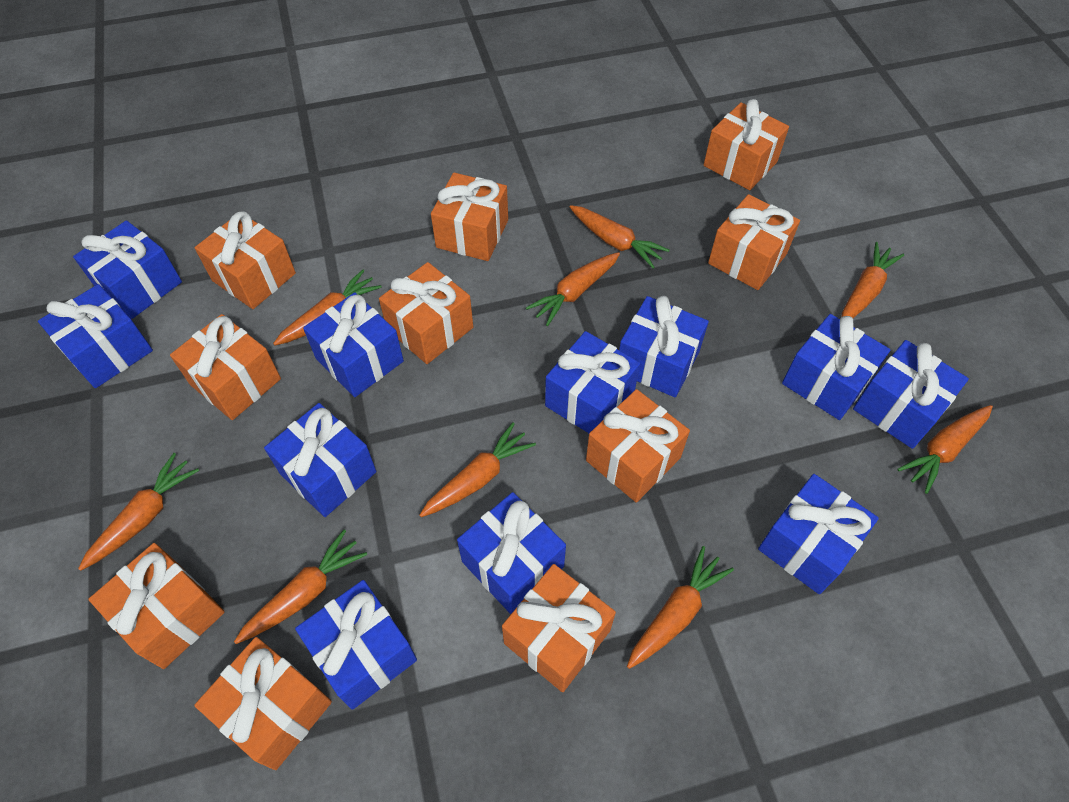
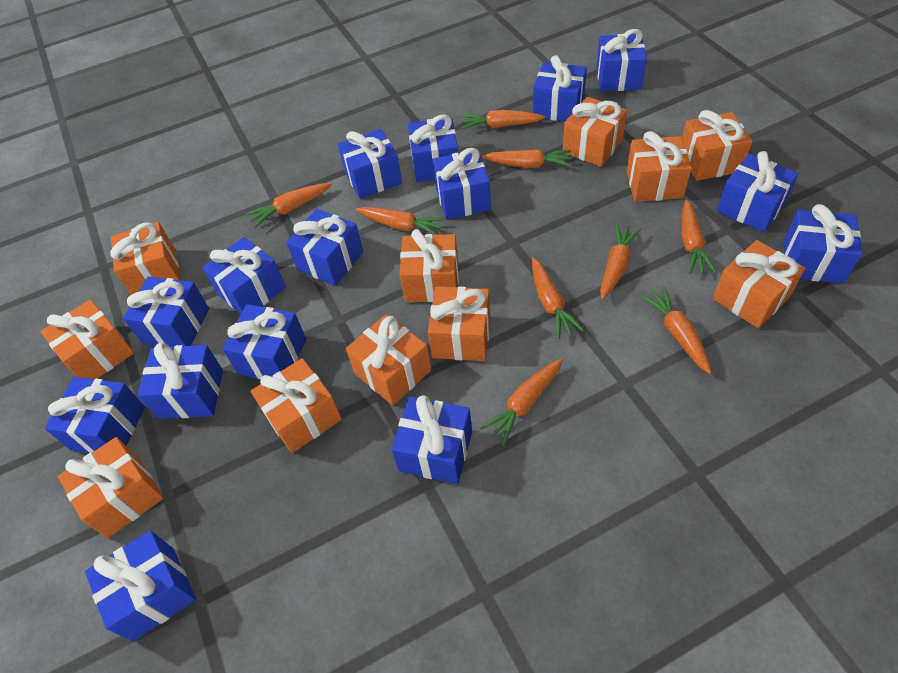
blue gift: [38,284,153,388] [73,220,182,319] [264,403,376,517] [295,580,417,710] [303,292,404,397] [457,492,566,614] [545,331,640,433] [619,296,709,397] [758,474,879,594] [782,314,891,420] [853,340,969,449] = 11 -> [45,377,145,453] [85,531,196,641] [123,276,209,347] [138,342,223,419] [202,237,286,314] [223,304,306,379] [286,209,363,286] [338,129,402,199] [391,395,472,484] [408,114,458,182] [432,148,491,220] [533,55,587,122] [596,29,647,92] [717,151,798,232] [784,204,862,284] = 15
orange gift: [88,543,225,669] [170,314,281,420] [194,637,332,770] [195,211,296,309] [379,262,473,364] [431,173,508,261] [502,564,616,692] [586,389,690,503] [704,99,789,190] [708,194,800,290] = 10 -> [40,299,134,379] [58,437,164,538] [110,222,180,295] [251,358,342,453] [346,314,431,405] [400,229,459,302] [428,286,490,361] [563,97,627,167] [626,131,692,202] [682,110,753,181] [713,240,805,328] = 11

